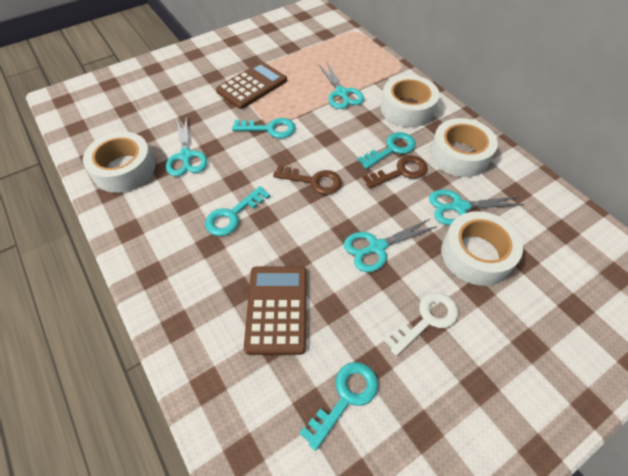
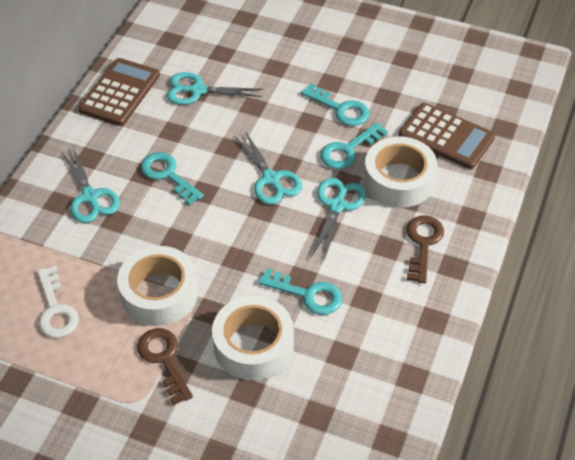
white tape: [83,132,155,193] [381,75,439,127] [430,118,498,177] [441,211,523,286] = 4 -> [117,246,198,326] [212,296,294,380] [364,136,438,208] = 3

